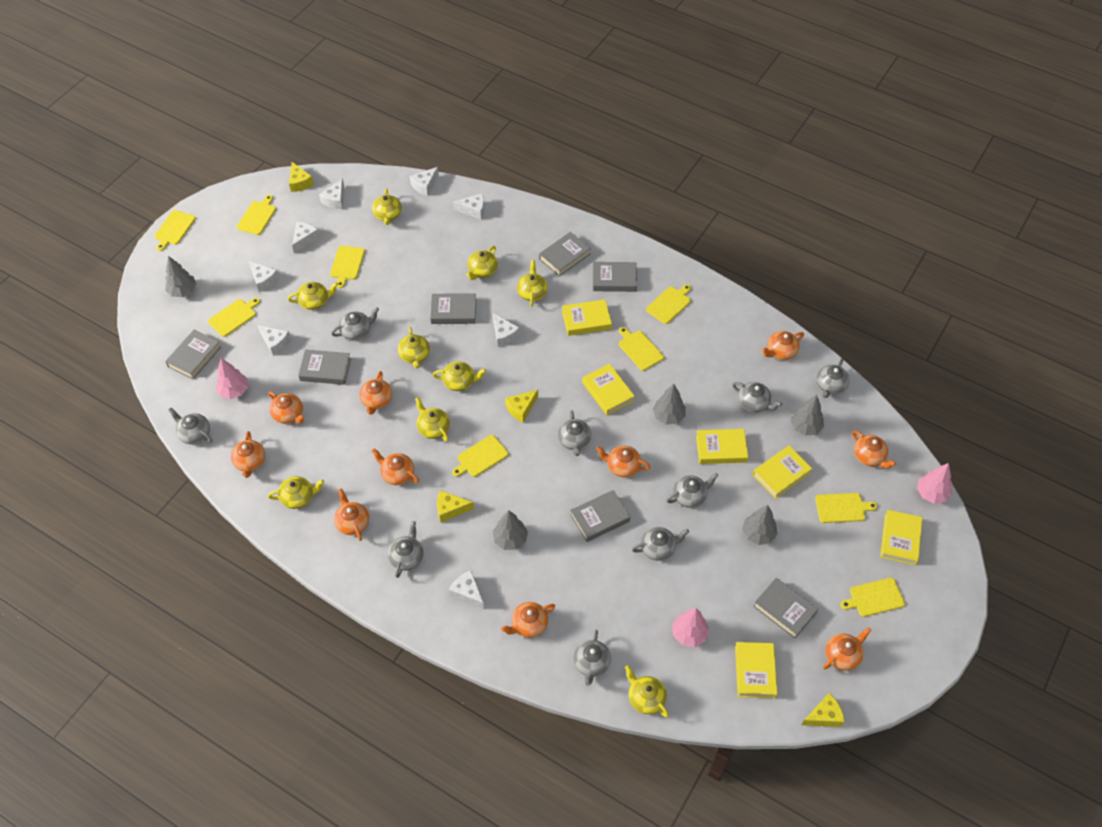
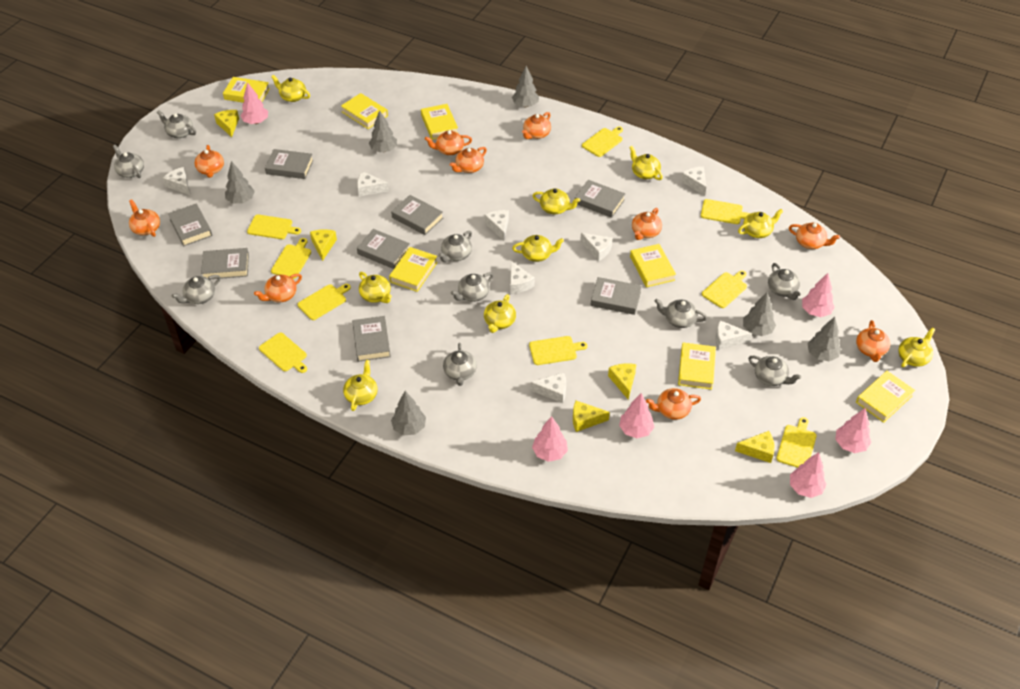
grey book: [165,330,221,379] [298,349,351,385] [430,294,476,324] [539,232,591,277] [570,490,630,542] [593,262,637,292] [753,578,818,639] = 7 -> [168,204,212,246] [201,248,249,279] [265,149,314,179] [352,316,391,362] [357,229,410,269] [391,195,443,235] [575,180,625,218] [590,277,642,315] = 8
grey tree: [165,256,196,297] [493,510,528,550] [653,384,686,424] [742,505,777,545] [791,395,824,435] = 5 -> [225,161,255,204] [369,110,397,152] [391,391,426,436] [512,66,539,107] [743,292,776,336] [807,317,841,361] = 6
pink tree: [215,358,248,399] [672,608,709,647] [917,463,952,504] = 3 -> [241,82,268,124] [532,416,568,462] [619,393,654,438] [790,452,827,498] [802,273,834,317] [835,408,871,453] = 6
yellow book: [562,299,612,336] [582,364,635,415] [696,429,748,464] [735,642,778,698] [753,445,813,499] [880,510,923,565] = 6 -> [223,77,270,103] [341,93,388,129] [389,247,438,292] [421,104,458,140] [630,244,676,287] [678,342,716,390] [856,371,915,423] = 7
yellow cheese: [289,162,314,192] [437,490,474,522] [505,390,538,423] [802,693,845,727] = 4 -> [214,110,239,137] [310,229,337,261] [573,401,610,432] [608,363,636,399] [735,431,775,463] = 5

